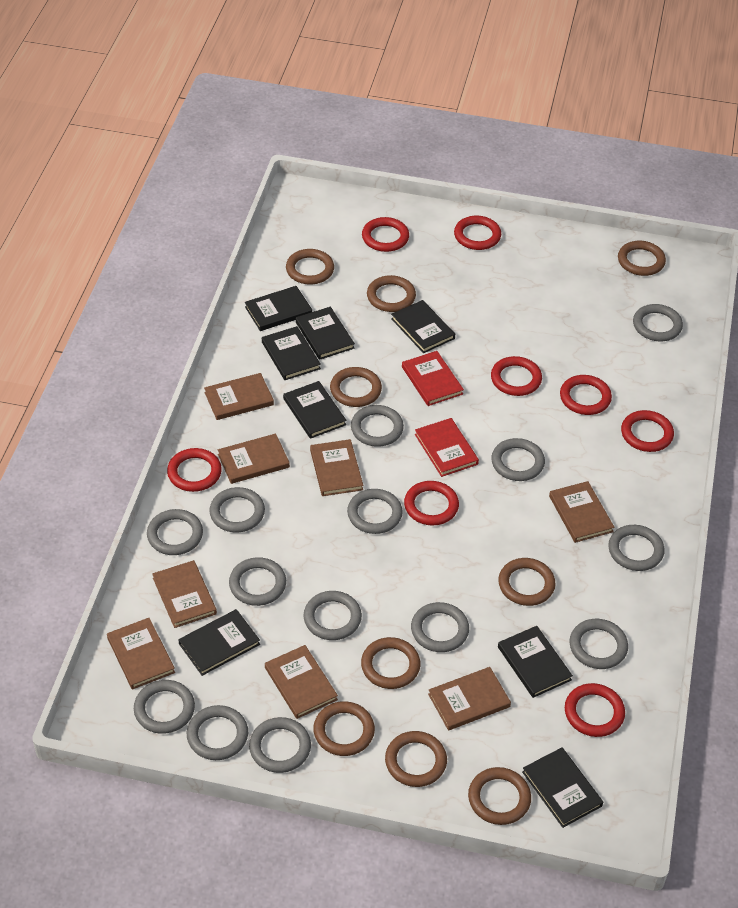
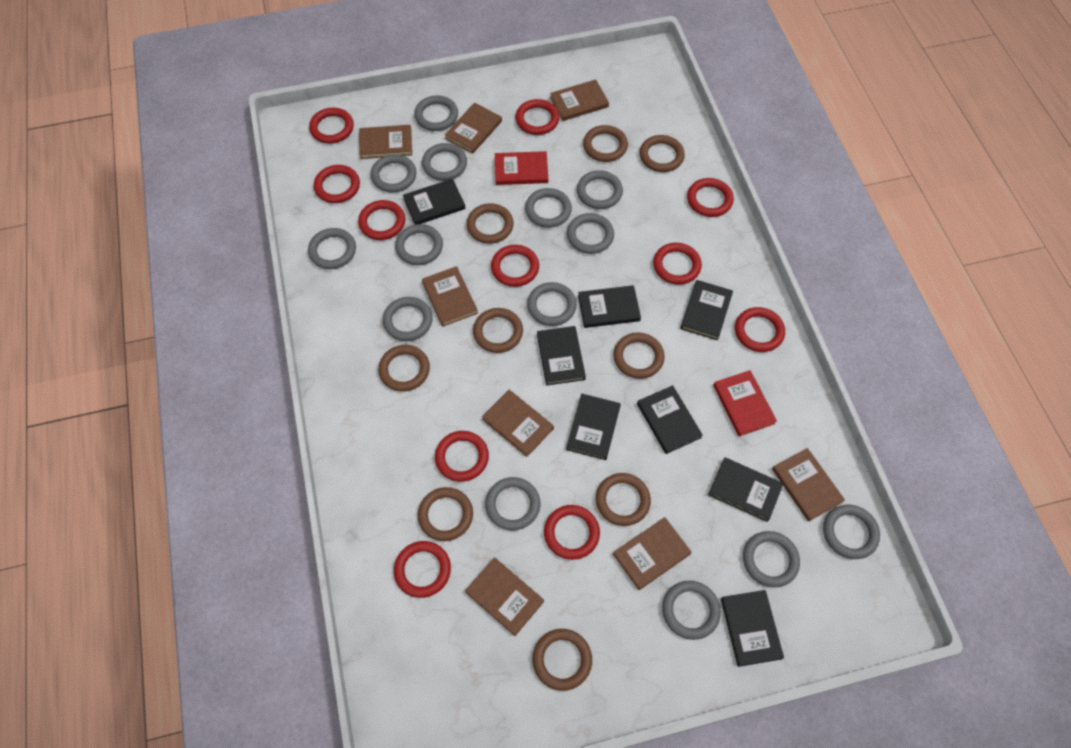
red ring: [167,448,222,492] [362,217,409,252] [404,481,459,525] [454,216,501,250] [491,356,542,396] [560,375,612,415] [565,683,625,737] [621,410,674,452] = 8 -> [309,108,354,144] [314,165,360,203] [358,200,405,240] [394,541,451,598] [435,431,489,482] [491,245,539,287] [515,99,559,135] [544,505,600,560] [653,243,702,285] [687,178,734,217] [735,307,785,352] = 11

